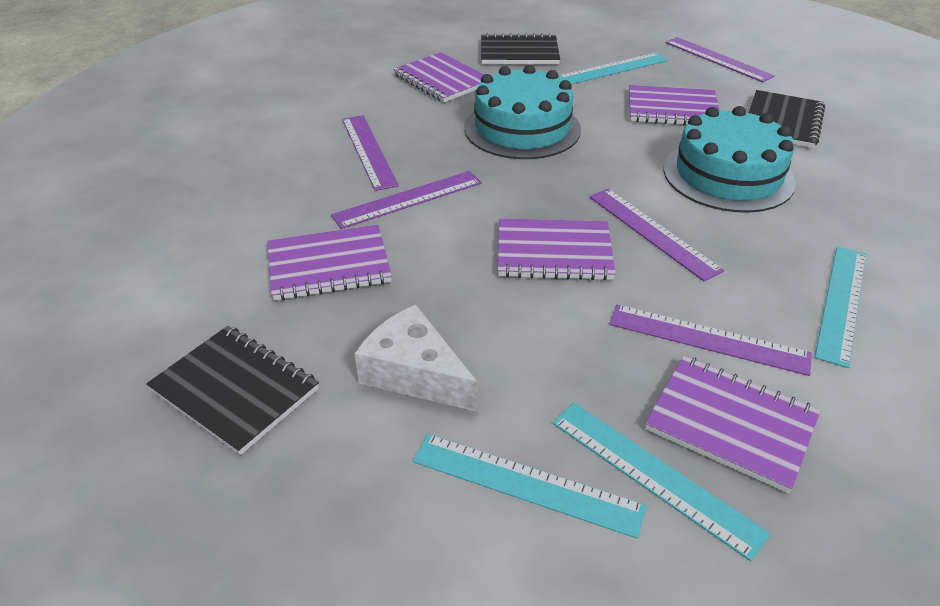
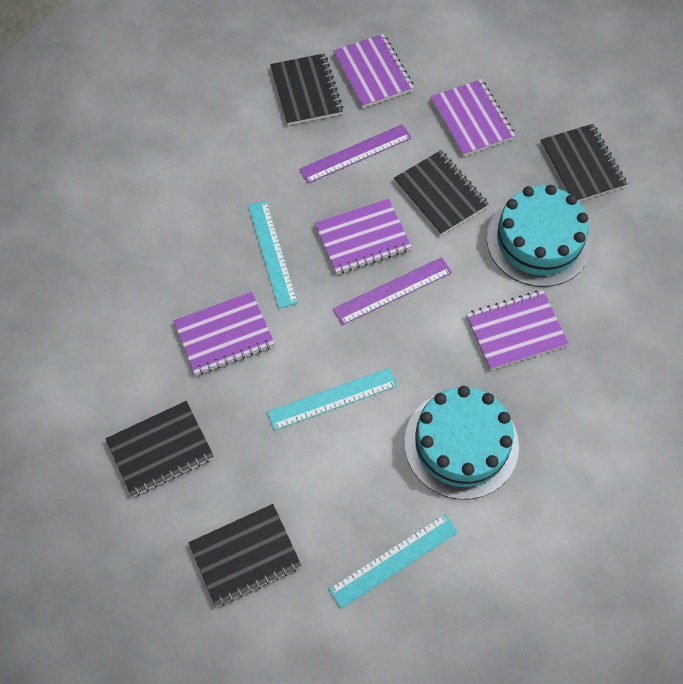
black notebook: [146,326,319,455] [481,33,560,64] [749,90,825,148] = 3 -> [105,401,214,497] [188,504,302,607] [270,53,343,125] [394,150,489,236] [540,124,627,202] = 5
purple ruler: [331,171,482,229] [342,115,399,191] [589,188,724,282] [609,304,812,376] [666,37,775,82] = 5 -> [299,124,411,183] [333,257,452,325] = 2
turquoise ruler: [413,434,646,539] [552,403,771,561] [558,53,668,84] [815,246,866,368] = 4 -> [248,201,298,309] [267,368,397,431] [328,514,458,609] = 3
white cheese: [354,305,477,412] = 1 -> none = 0

